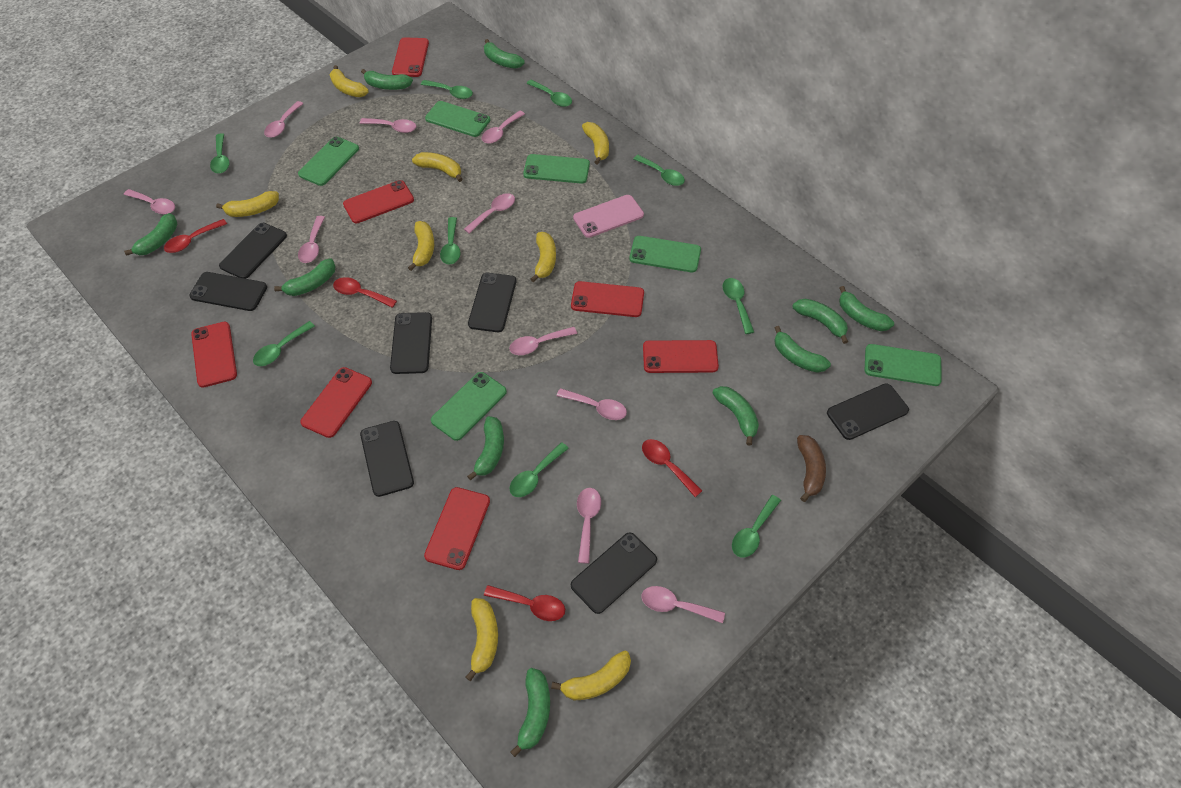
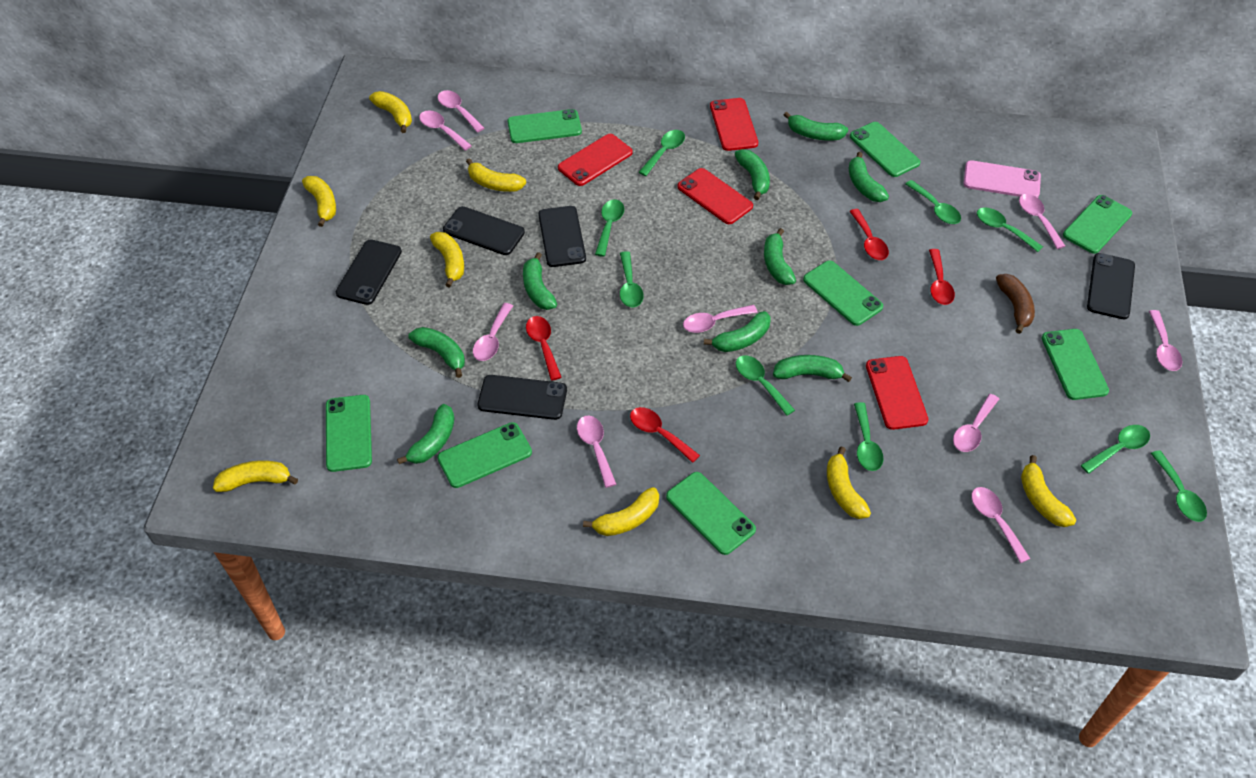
black phone: [189,272,267,311] [219,223,287,279] [360,421,414,497] [390,312,432,374] [468,273,516,332] [571,533,657,614] [827,383,909,440] = 7 -> [336,239,402,305] [443,206,525,255] [478,375,567,420] [538,206,586,267] [1087,253,1135,319] = 5
green banana: [124,213,177,256] [274,259,336,296] [361,69,413,90] [467,416,504,480] [484,39,525,69] [510,668,550,757] [713,386,759,446] [774,326,831,373] [793,299,848,344] [839,286,894,331] = 10 -> [397,404,454,464] [408,327,465,378] [523,252,557,310] [704,311,771,352] [735,149,770,200] [764,228,796,285] [773,355,852,382] [784,112,848,141] [849,152,889,202] = 9
green phone: [298,137,359,186] [425,101,490,137] [431,372,507,441] [523,154,590,184] [630,236,701,272] [865,344,942,386] = 6 -> [326,395,372,472] [437,422,532,488] [507,109,582,143] [666,472,756,555] [803,260,883,326] [850,122,920,177] [1041,329,1109,400] [1063,195,1132,254] = 8
pink spoon: [124,189,175,214] [264,101,304,138] [298,216,325,263] [360,118,416,133] [464,193,515,234] [482,110,525,144] [509,327,577,355] [557,388,627,420] [577,488,601,564] [642,586,725,624] = 10 -> [419,110,472,151] [438,90,484,133] [473,303,513,361] [577,416,616,488] [683,305,758,333] [953,394,999,452] [971,487,1030,563] [1019,194,1065,249] [1149,310,1182,371] = 9
red phone: [191,322,237,388] [300,367,372,438] [343,180,414,223] [392,38,429,77] [424,487,490,570] [571,281,644,317] [643,340,719,373] = 7 -> [558,134,633,186] [678,168,753,224] [710,98,758,151] [866,356,928,430] = 4

